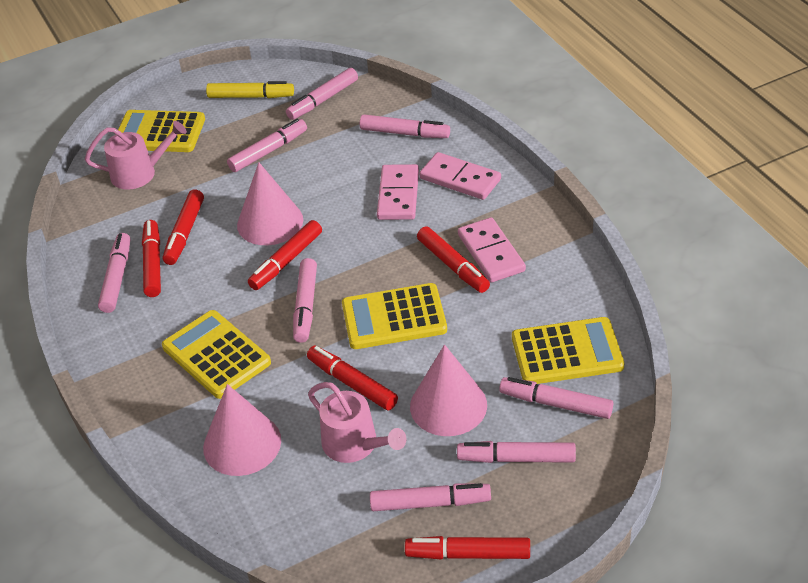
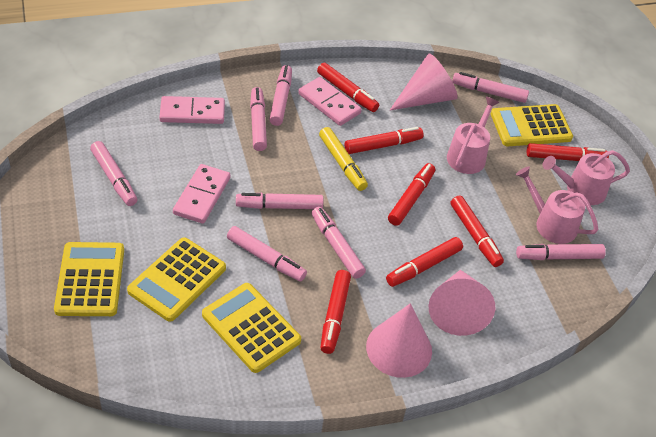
pink watering can: [85,121,187,190] [308,382,406,463] = 2 -> [447,97,499,174] [516,166,598,244] [543,150,630,205] = 3
red marker: [142,220,161,297] [163,189,204,265] [248,220,322,290] [307,346,398,411] [405,536,530,559] [417,226,490,293] = 6 -> [317,63,379,112] [320,270,351,354] [345,127,424,154] [386,237,463,287] [388,163,435,226] [451,196,504,267] [527,143,609,161] = 7

